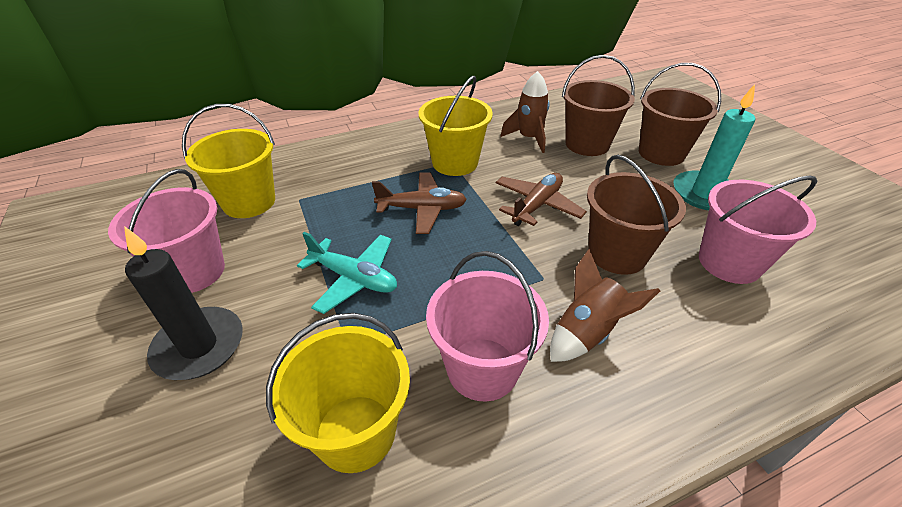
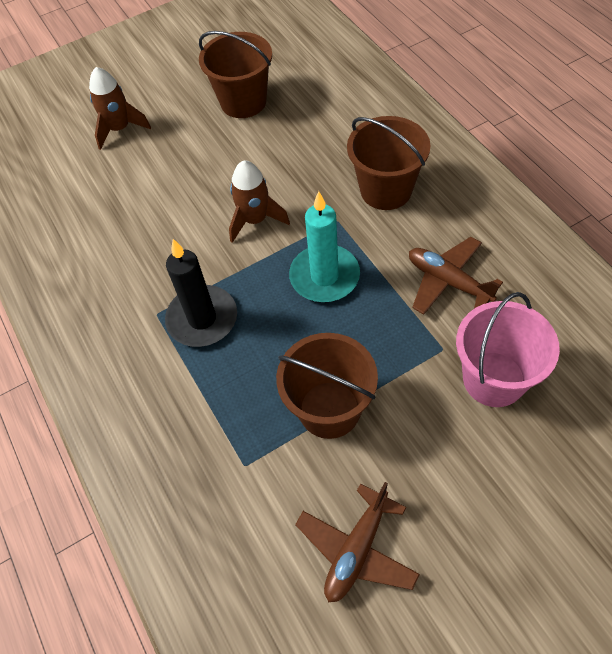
pink bucket: [108,169,225,293] [426,251,549,402] [699,175,818,284] = 3 -> [456,292,560,407] = 1
turquoise plane: [297,232,397,314] = 1 -> none = 0
yellow bucket: [182,104,275,218] [266,313,410,473] [418,76,493,176] = 3 -> none = 0

